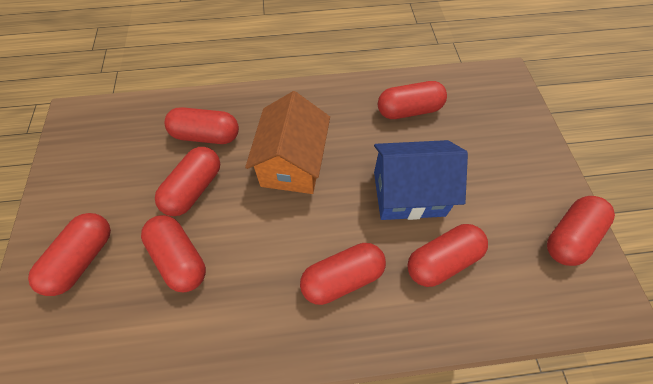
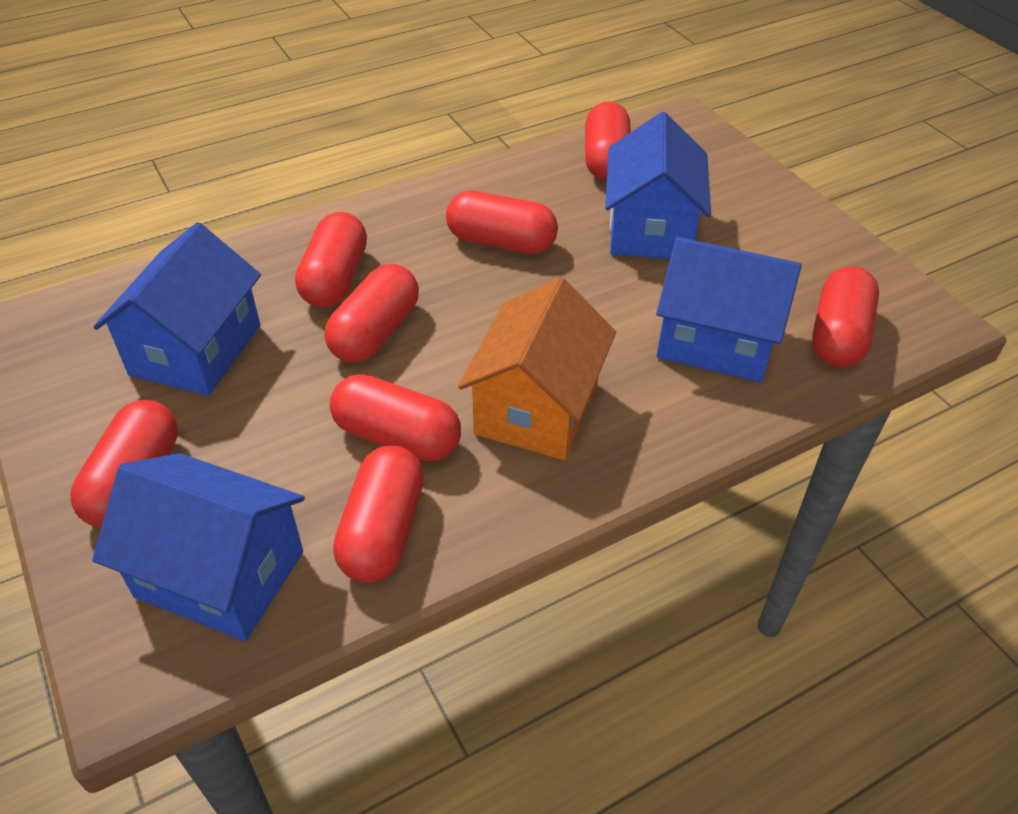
blue house: [374,140,468,220] = 1 -> [92,453,305,641] [93,222,261,396] [605,112,711,259] [656,237,802,382] = 4

